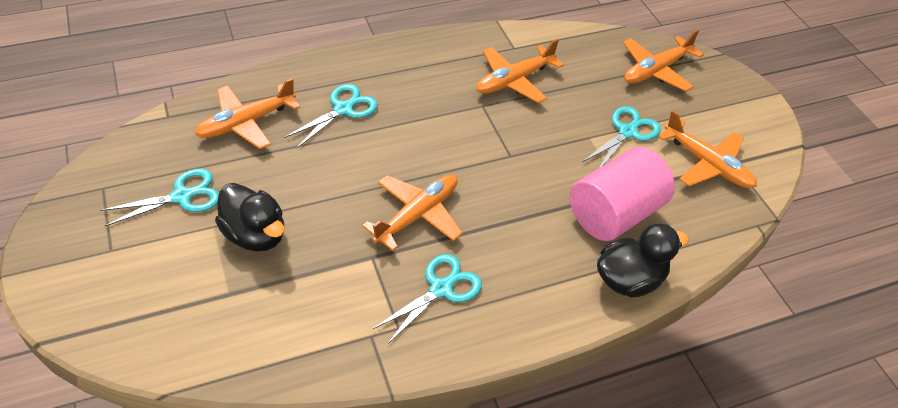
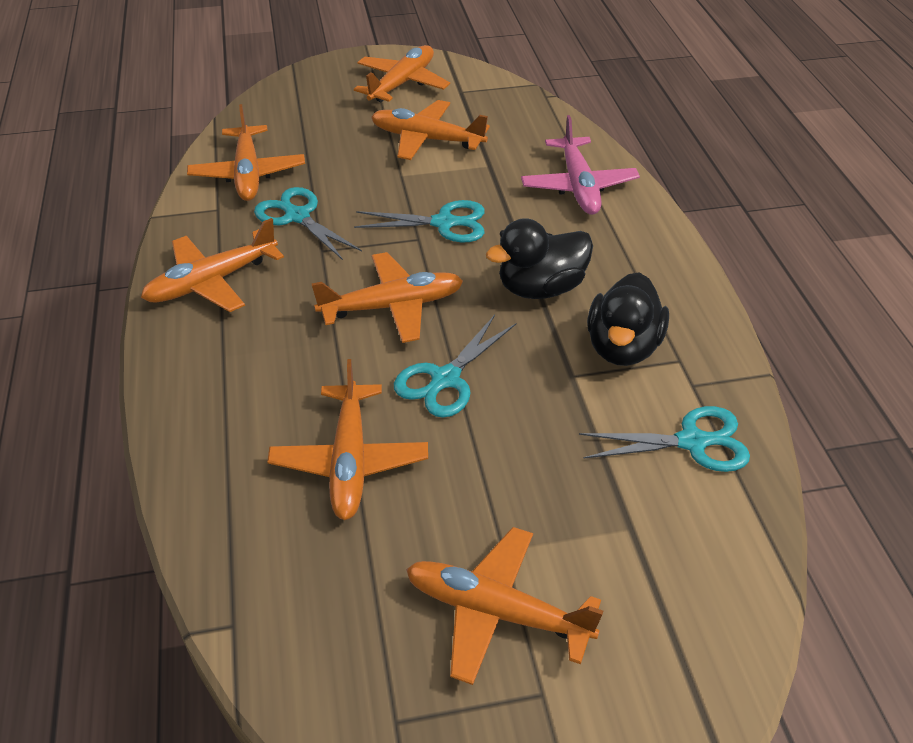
orange plane: [195,78,300,149] [362,174,463,251] [476,39,564,103] [623,29,704,92] [658,110,757,188] = 5 -> [141,218,284,312] [187,104,305,201] [267,359,428,520] [311,252,463,343] [354,45,450,102] [371,100,490,160] [406,527,603,685] = 7
pink cylinder: [570,147,675,241] = 1 -> none = 0
pink plane: none = 0 -> [521,115,640,215] = 1

